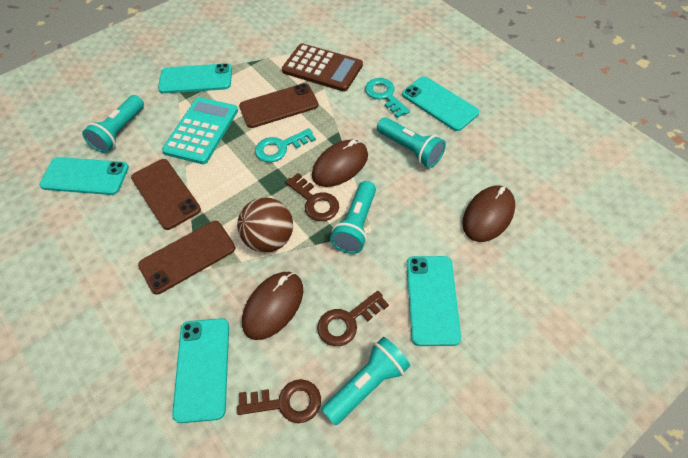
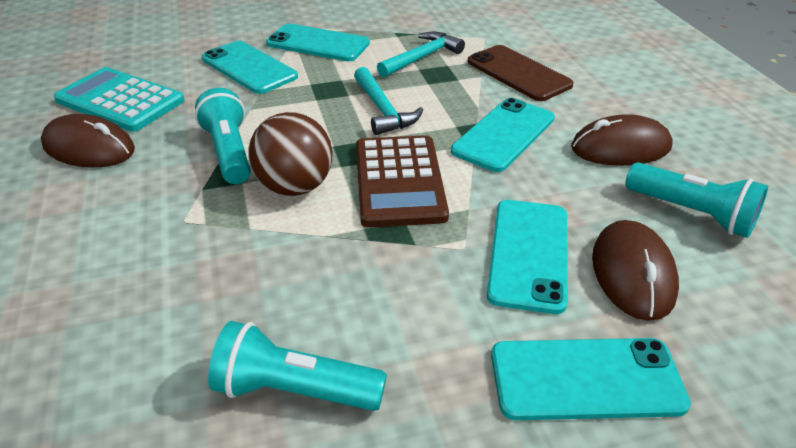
brown key: [237,379,321,423] [285,173,339,221] [317,291,389,346] = 3 -> none = 0
brown phone: [131,159,201,230] [138,221,235,294] [239,83,318,128] = 3 -> [468,45,574,101] = 1
turquoise flashlight: [82,95,144,153] [321,337,410,425] [330,181,376,254] [377,117,446,168] = 4 -> [195,88,251,184] [208,321,387,411] [625,162,768,238] = 3
turquoise hammer: none = 0 -> [354,67,423,135] [377,31,465,77] = 2
turquoise key: [255,128,316,162] [365,78,410,118] = 2 -> none = 0

